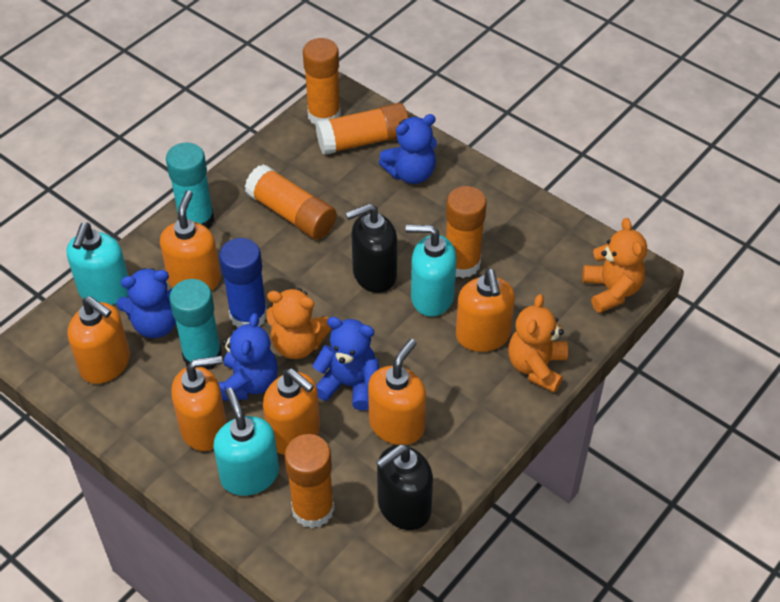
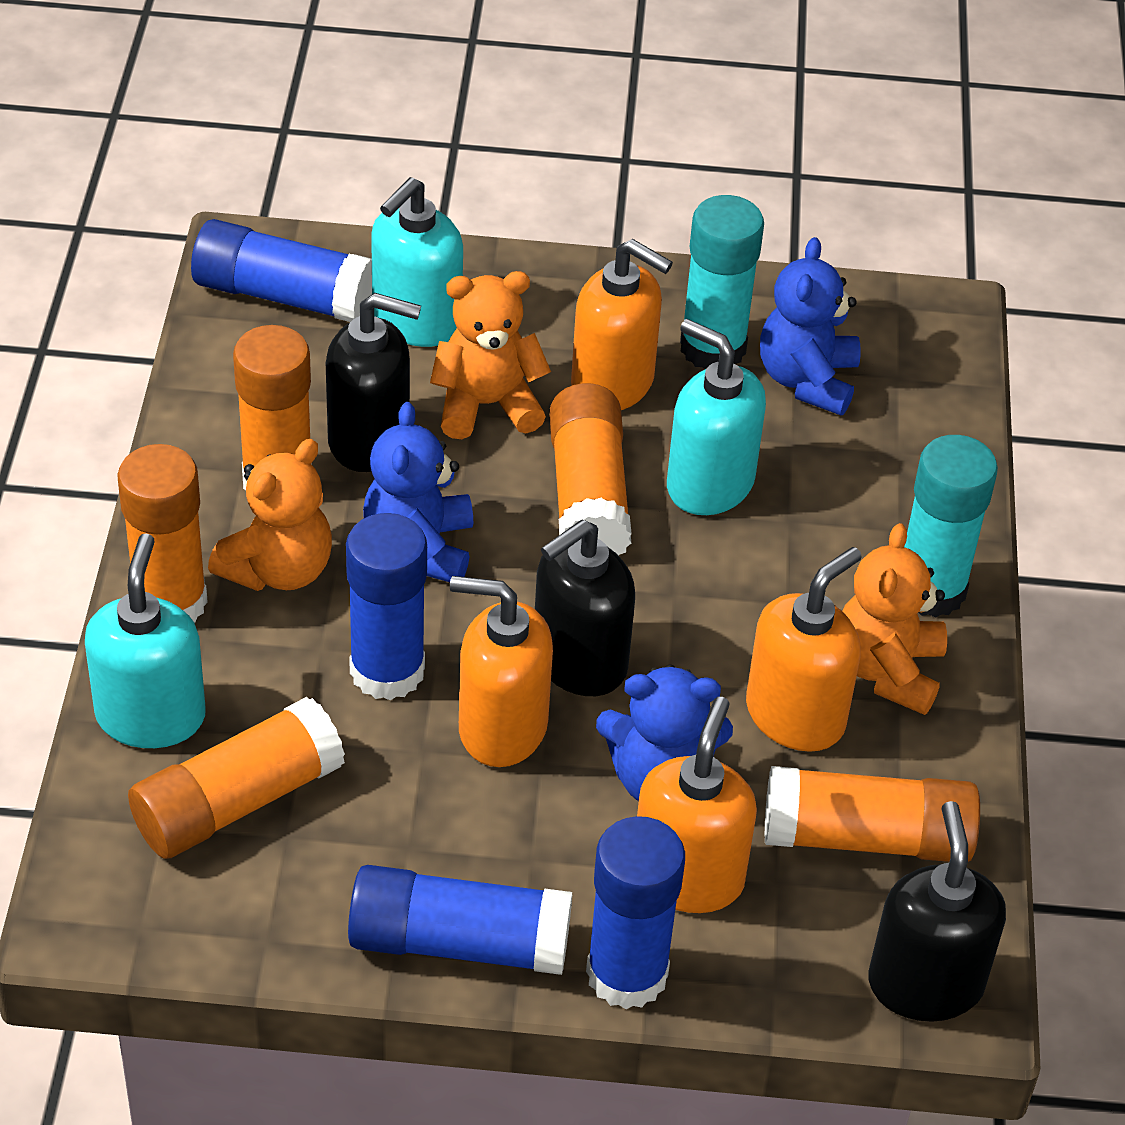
black soap dispenser: [345,203,397,293] [376,444,433,530] = 2 -> [326,293,421,472] [535,520,635,696] [868,801,1006,1022] = 3
blue glue stick: [219,238,267,328] = 1 -> [191,219,372,322] [346,513,427,700] [348,865,573,975] [586,816,685,1009] = 4
blue teddy bear: [117,268,176,338] [218,313,278,401] [312,317,379,410] [379,114,437,184] = 4 -> [363,402,473,582] [596,664,733,802] [760,237,861,415] = 3
orange soap dispenser: [67,296,130,384] [160,190,221,291] [171,356,227,451] [263,369,320,455] [368,339,426,445] [456,268,515,352] = 6 -> [450,576,553,767] [571,239,673,410] [637,697,757,913] [746,547,862,752] = 4

